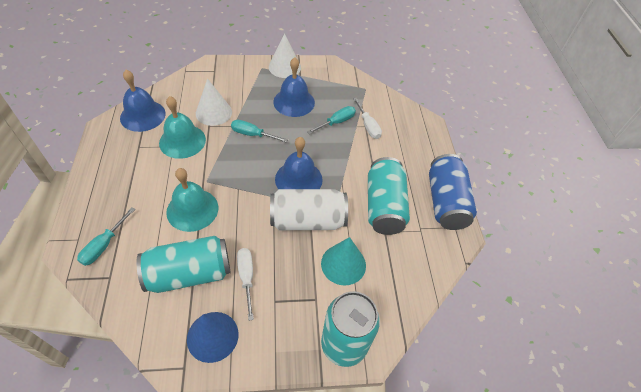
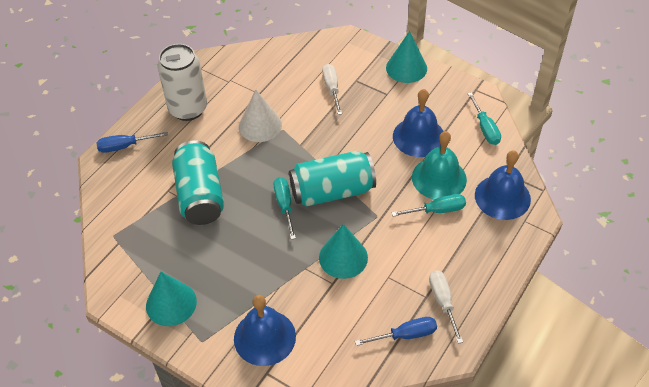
blue can: [429,154,477,230] = 1 -> none = 0
blue cone: [187,312,239,363] = 1 -> none = 0
blue screwdriver: none = 0 -> [96,132,168,153] [355,317,437,346] = 2
turquoise bell: [159,96,206,159] [166,168,218,232] = 2 -> [412,131,467,199] = 1
turquoise can: [136,236,230,293] [321,291,380,367] [368,157,410,235] = 3 -> [172,140,224,225] [289,151,376,207] = 2
turquoise cone: [321,237,366,285] = 1 -> [146,272,197,326] [319,224,368,279] [386,31,427,83] = 3
white cone: [196,78,232,126] [269,33,301,78] = 2 -> [239,90,282,142] = 1

